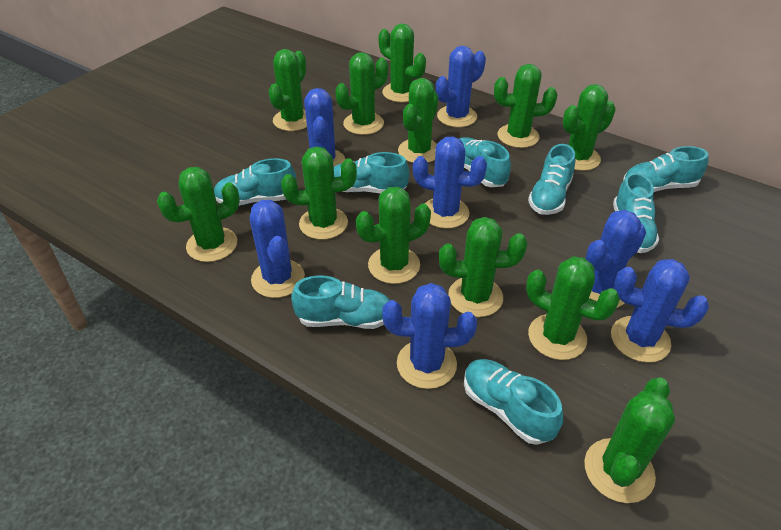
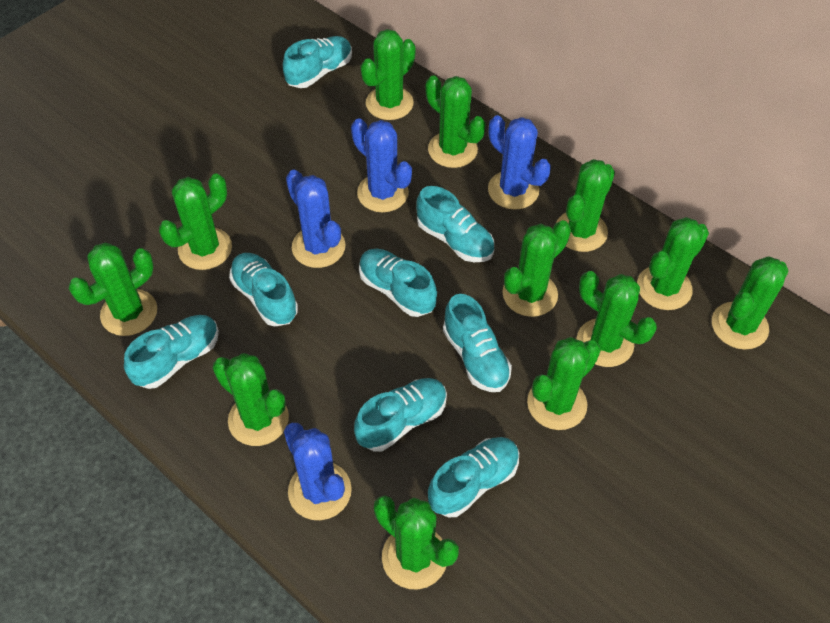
blue cactus: [250,200,305,298] [304,88,345,167] [382,283,477,389] [413,137,487,229] [436,46,486,127] [585,210,646,308] [611,259,709,363] = 7 -> [284,423,352,520] [286,170,345,268] [351,118,412,212] [488,115,551,210] = 4

